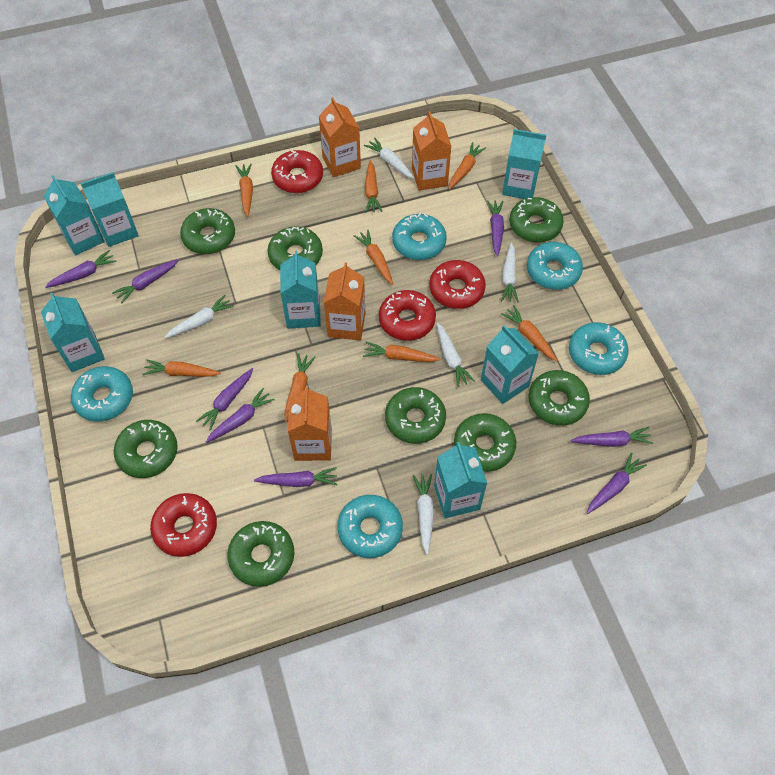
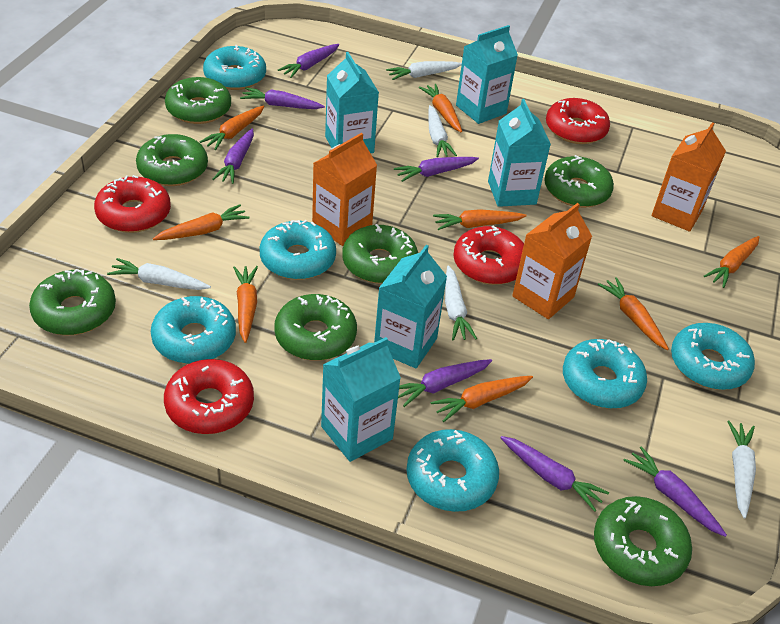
green donut: [114,420,178,478] [180,208,235,254] [227,521,295,587] [268,226,323,270] [385,387,446,444] [454,413,516,472] [509,197,564,243] [529,370,590,426] = 8 -> [29,269,116,335] [136,134,208,186] [165,77,231,124] [274,294,357,361] [342,224,418,284] [544,155,614,208] [594,496,692,586] = 7
orange carton: [288,386,332,461] [319,97,361,177] [324,262,366,340] [412,111,451,191] = 4 -> [312,133,377,246] [512,203,592,319] [652,122,726,232] = 3
purple carrot: [45,250,117,288] [112,259,179,304] [196,368,253,431] [206,388,275,443] [254,467,338,487] [487,200,504,256] [571,427,653,447] [587,453,647,514] = 8 -> [213,129,254,184] [240,87,325,109] [278,44,339,78] [394,157,479,182] [398,359,492,407] [500,436,609,512] [623,446,727,537] = 7
turquoise carton: [41,293,105,372] [44,175,105,255] [80,172,139,247] [280,251,321,329] [434,442,487,518] [481,325,539,404] [502,129,546,199] = 7 -> [321,337,401,462] [325,52,379,153] [374,245,447,369] [456,25,518,124] [488,99,551,207] = 5
turquoise donut: [71,366,133,422] [337,495,403,558] [392,213,447,260] [527,242,583,290] [569,322,628,375] = 5 -> [151,296,236,364] [203,45,266,90] [260,220,336,280] [406,429,499,512] [563,339,647,409] [671,323,755,390] = 6

